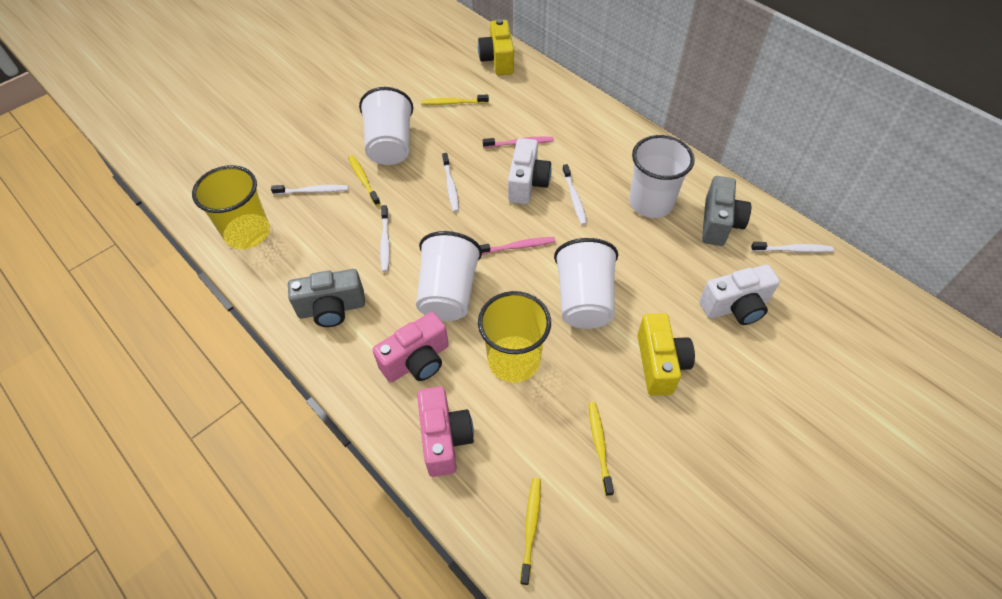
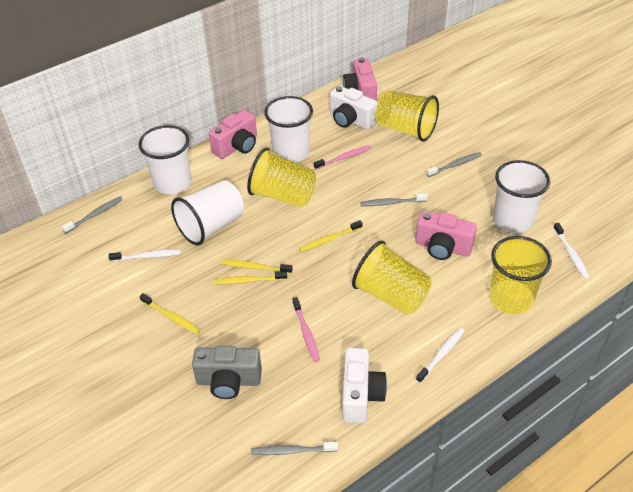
grey camera: [288,269,365,327] [702,176,751,246] = 2 -> [192,346,262,399] = 1
grey toothbrush: none = 0 -> [62,197,123,233] [251,442,338,455] [360,193,428,206] [426,152,482,177] = 4
pink camera: [372,312,449,382] [417,387,474,477] = 2 -> [209,110,257,159] [343,57,377,101] [415,211,477,260] = 3
white toothbrush: [271,185,348,195] [380,205,390,272] [442,153,459,212] [562,164,587,225] [751,242,834,252] = 5 -> [109,250,181,262] [416,328,464,383] [553,223,590,279] = 3
yellow camera: [478,19,514,75] [637,313,695,396] = 2 -> none = 0
yellow cup: [192,165,270,249] [478,291,551,383] = 2 -> [247,148,316,208] [352,240,431,315] [375,90,439,142] [489,236,552,315] = 4

